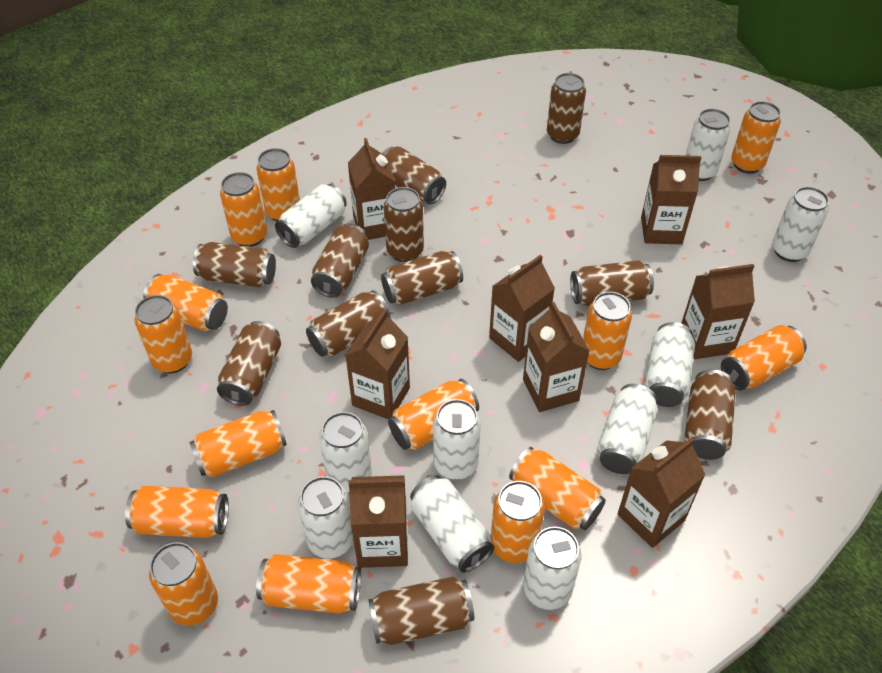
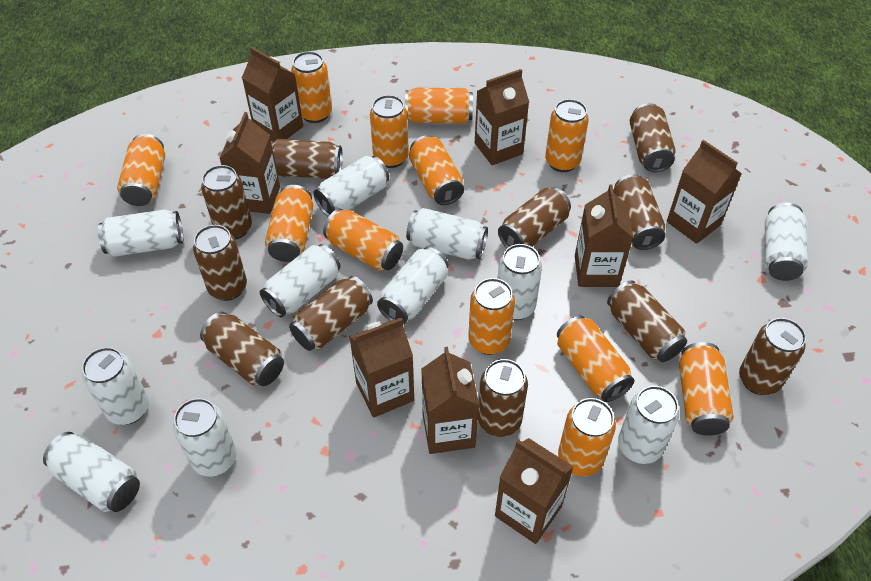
orange can: [125,486,229,538] [135,295,192,373] [143,274,228,331] [149,542,218,626] [189,410,287,477] [220,172,267,247] [256,148,300,221] [256,554,361,614] [388,379,479,450] [491,481,545,563] [509,447,606,530] [583,292,632,370] [721,325,807,391] [731,101,781,174] = 14 -> [117,134,165,206] [265,185,313,262] [291,51,332,123] [323,208,403,271] [370,95,409,168] [405,88,473,124] [409,135,464,205] [468,278,515,355] [545,99,589,172] [557,316,634,402] [558,398,616,477] [679,342,734,436] = 12
white can: [275,184,347,248] [298,476,354,559] [319,412,372,493] [410,475,494,572] [433,399,481,480] [523,526,581,610] [597,384,658,474] [645,322,695,407] [686,109,731,181] [772,187,829,262] = 10 -> [43,432,140,512] [82,347,149,425] [98,209,183,257] [173,398,236,477] [260,244,340,318] [313,156,389,217] [377,247,449,324] [406,208,488,260] [497,244,542,320] [618,386,679,464] [764,203,808,281] = 11

